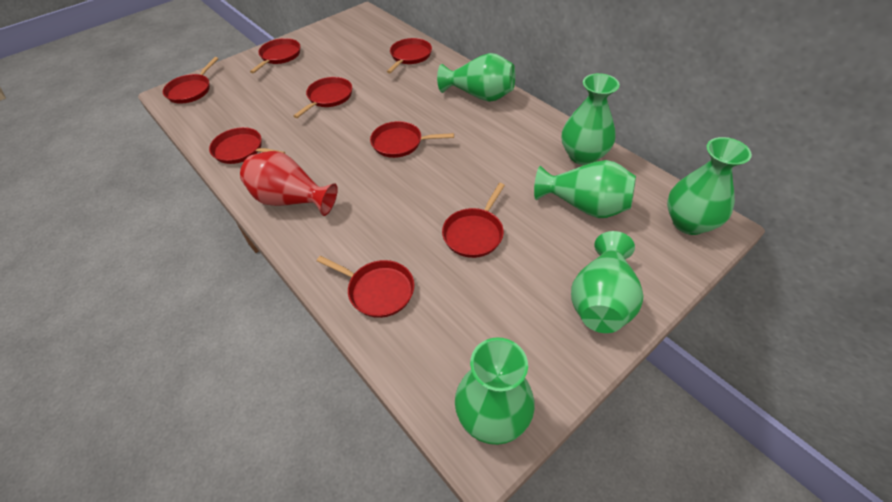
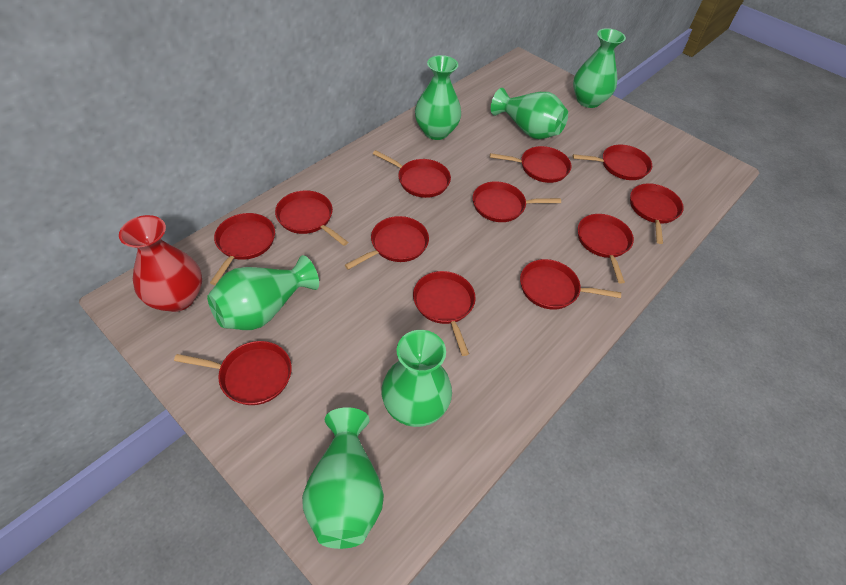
red pan: [163,57,219,104] [209,127,285,164] [250,38,300,73] [293,77,352,118] [317,256,414,318] [370,121,454,158] [387,38,432,73] [442,183,505,258] = 8 -> [174,341,292,405] [210,213,275,285] [275,190,348,246] [345,216,429,270] [373,150,451,198] [413,271,476,356] [473,181,561,222] [490,146,572,183] [520,259,621,310] [573,145,652,180] [578,214,634,284] [630,183,684,244] = 12

